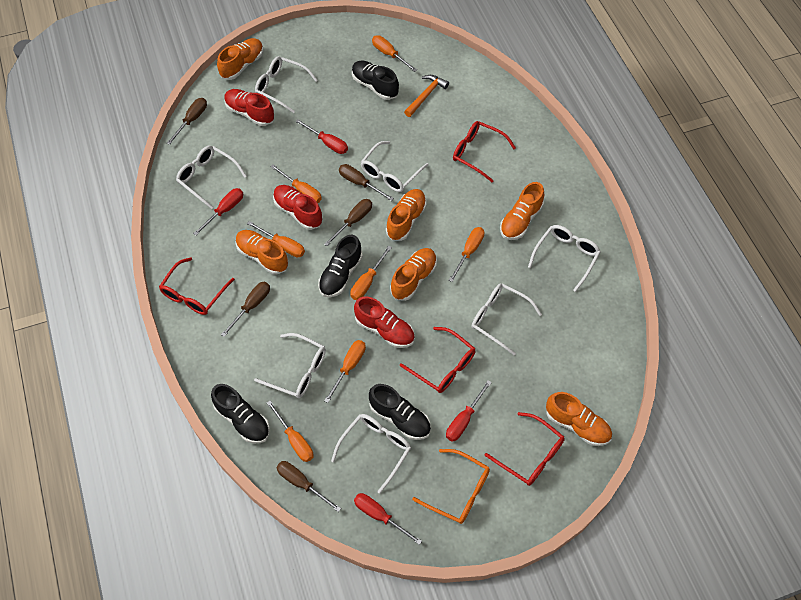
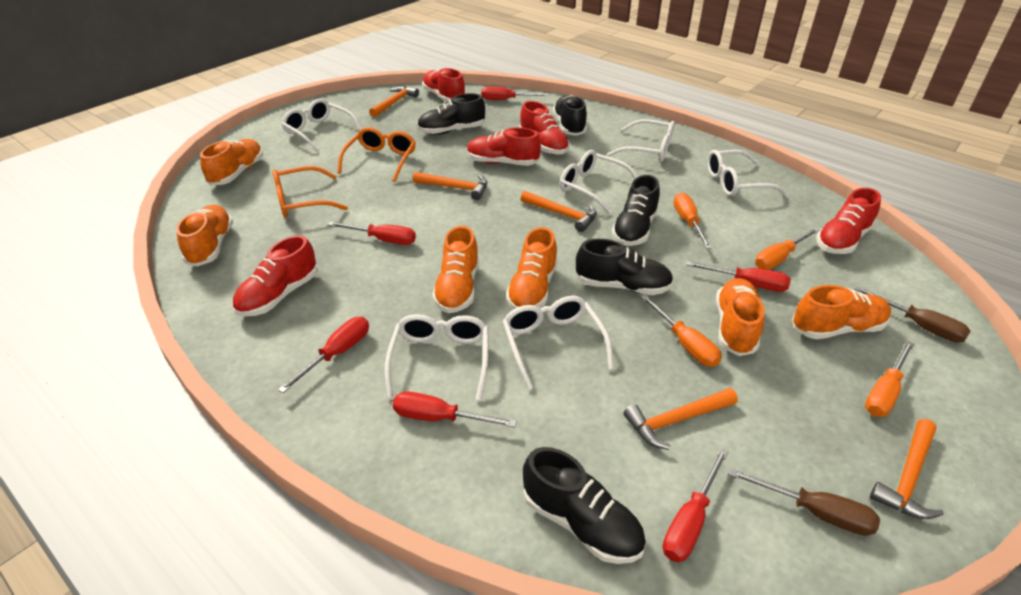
black shoe: [211,384,270,443] [318,234,363,297] [352,61,399,100] [369,384,431,440] = 4 -> [417,93,485,135] [523,447,646,564] [553,95,587,136] [576,239,674,295] [612,175,660,246] = 5
brown screwdriver: [167,98,207,145] [221,282,270,337] [276,461,341,512] [324,199,372,246] [339,164,394,201] = 5 -> [728,468,880,536] [854,286,970,342] = 2
orange glasses: [412,449,490,524] = 1 -> [273,166,348,218] [338,127,416,182] = 2
orange hammer: [404,75,449,117] = 1 -> [369,86,419,117] [413,172,487,200] [521,191,597,232] [624,388,738,450] [870,419,944,519] = 5
orange screwdriver: [247,221,305,258] [267,401,313,462] [270,164,322,203] [324,340,366,403] [350,246,392,300] [372,35,417,72] [449,227,485,282] = 7 -> [641,295,722,367] [674,192,712,249] [755,228,819,270] [865,341,914,417] = 4
red glasses: [159,257,235,315] [400,327,475,393] [453,121,516,182] [485,412,565,486] = 4 -> none = 0
red screwdriver: [193,188,243,236] [295,119,348,154] [354,493,422,545] [446,380,492,442] = 4 -> [278,317,369,393] [328,222,416,245] [393,391,517,428] [481,86,548,100] [663,448,728,562] [686,261,791,292] = 6
red shoe: [224,89,275,126] [273,185,323,230] [354,297,415,348] = 3 -> [232,235,318,317] [422,68,466,102] [467,127,541,166] [520,101,569,155] [816,188,881,254] = 5
white glasses: [176,145,247,209] [254,333,326,398] [255,56,318,113] [331,414,411,494] [361,141,429,192] [471,283,542,355] [528,225,601,292] = 7 -> [281,99,362,152] [385,314,489,401] [502,295,614,390] [560,150,638,214] [607,119,675,162] [707,150,787,196] = 6

